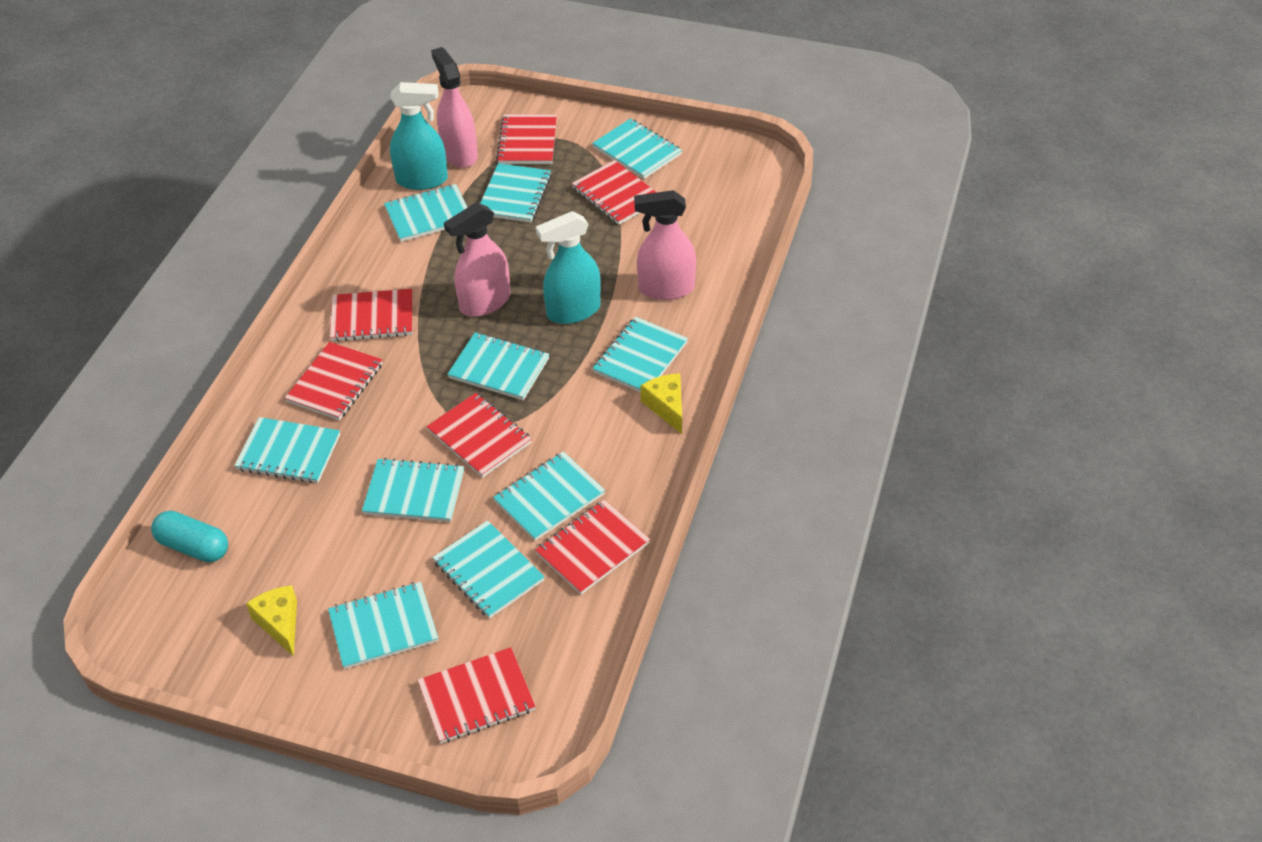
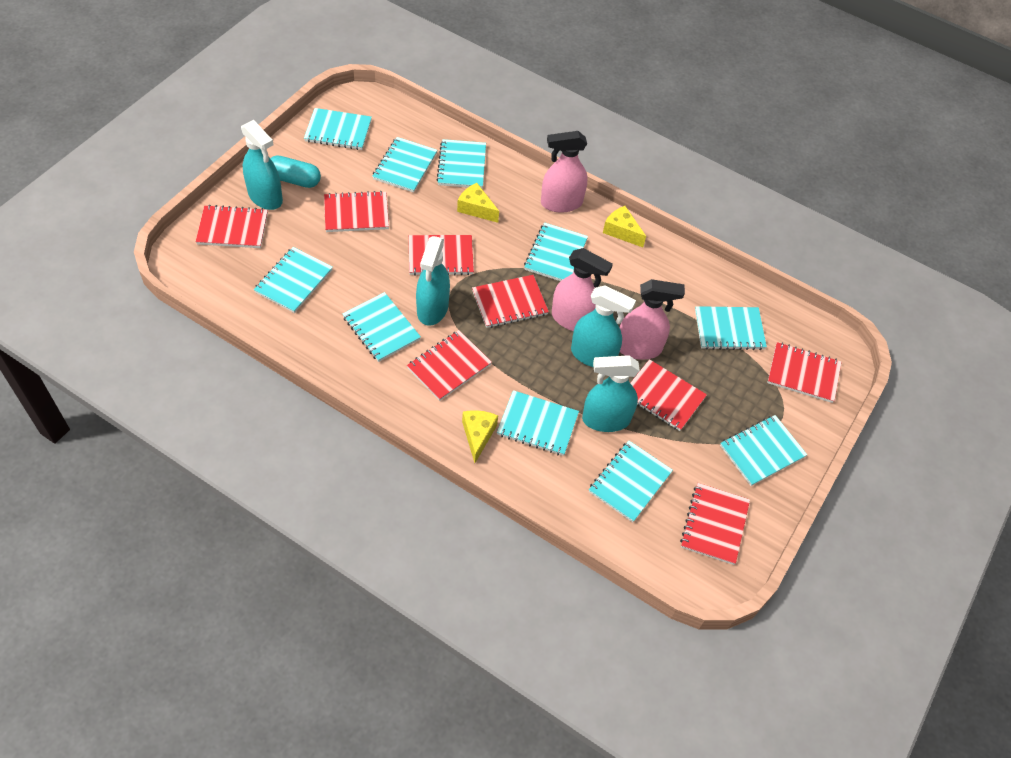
red notebook: [285,342,382,420] [330,289,413,342] [418,647,536,743] [426,393,532,478] [496,114,557,164] [535,500,650,595] [572,160,657,225] = 7 -> [195,205,268,248] [324,191,389,232] [407,330,492,401] [409,235,474,276] [472,275,549,328] [630,359,707,431] [680,483,750,565] [767,342,841,403] = 8
turquoise spray bottle: [390,82,448,190] [536,211,601,324] = 2 -> [241,120,283,210] [416,236,450,326] [571,285,636,367] [582,355,640,432] = 4
yellow cheese: [246,585,297,657] [641,373,682,434] = 2 -> [457,183,499,223] [462,410,498,463] [603,206,646,247] = 3

